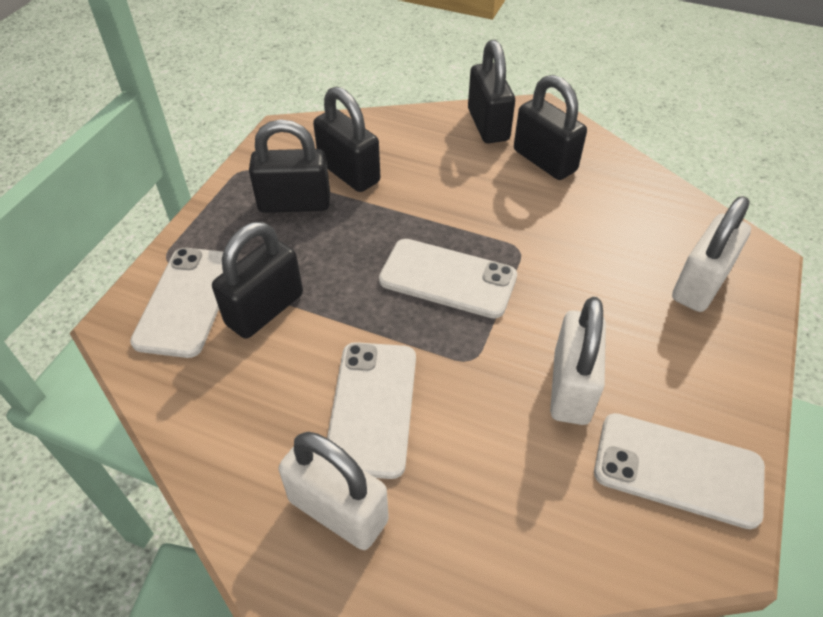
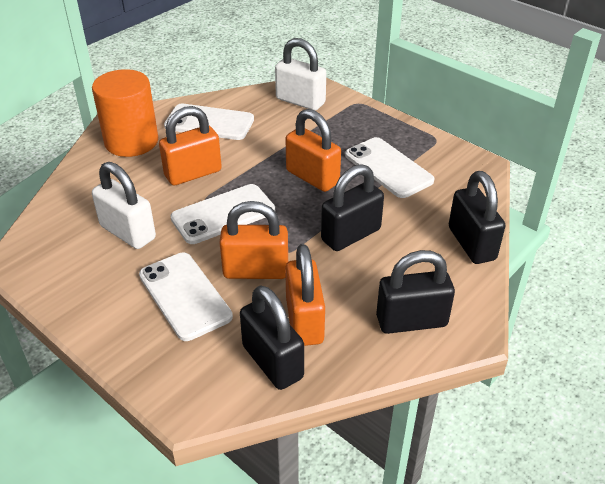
black padlock: [212,222,303,339] [249,119,330,213] [313,87,380,192] [468,40,515,143] [514,75,587,180] = 5 -> [240,285,304,390] [321,164,384,251] [376,250,455,334] [449,171,505,264] = 4
orange cylinder: none = 0 -> [92,69,158,157] = 1
orange padlock: none = 0 -> [159,106,222,186] [219,201,288,279] [285,244,325,346] [286,109,341,192] = 4
white padlock: [279,432,389,550] [550,297,606,425] [672,196,751,312] = 3 -> [92,162,156,249] [275,38,326,111] = 2

